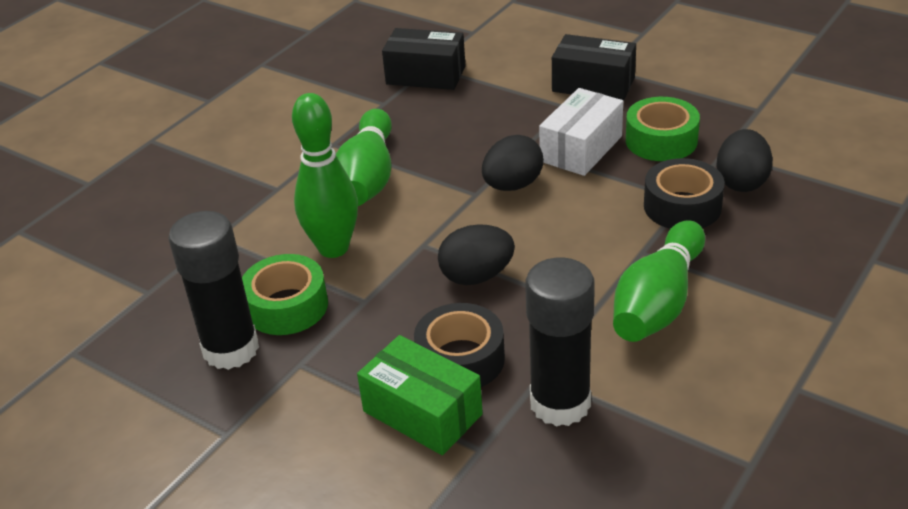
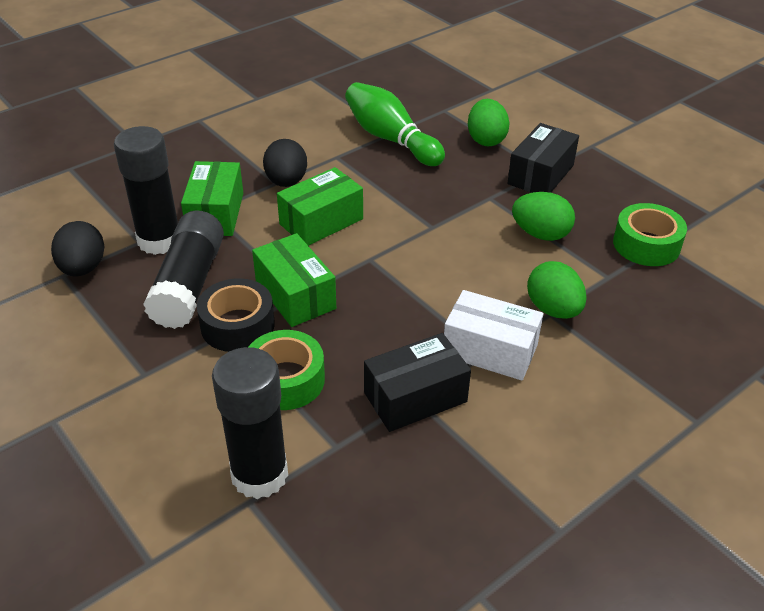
black egg: [438,224,515,285] [482,135,544,191] [716,129,773,192] = 3 -> [51,221,104,277] [263,139,307,187] = 2
black glue stick: [168,211,259,370] [525,258,595,427] = 2 -> [114,126,178,255] [143,210,224,329] [212,347,288,499] = 3
black tape: [414,303,505,387] [644,158,725,229] = 2 -> [197,278,275,352] = 1
green bowling pin: [292,93,358,258] [336,109,392,206] [613,220,705,342] = 3 -> [345,82,445,166] = 1
green box: [357,335,483,455] = 1 -> [181,161,243,236] [252,233,336,327] [277,167,363,246] = 3
green egg: none = 0 -> [468,99,510,146] [512,192,575,241] [527,261,587,319] = 3

